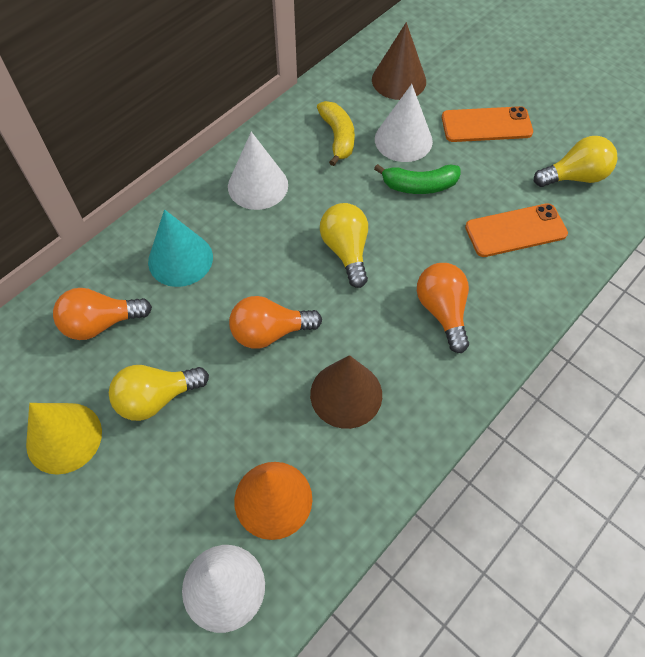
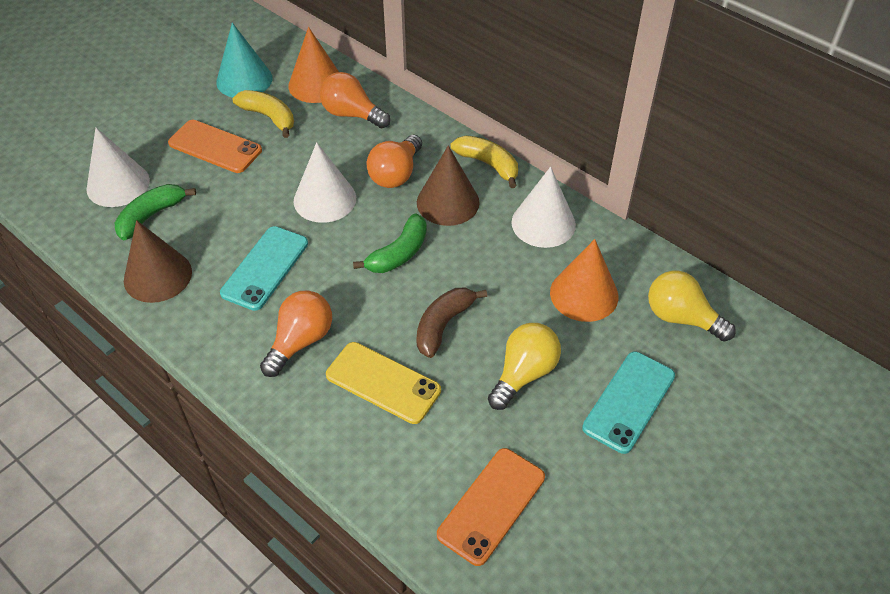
brown banana: none = 0 -> [416,288,487,358] = 1
green banana: [374,164,461,194] = 1 -> [115,184,196,240] [353,213,427,273] = 2
orange cone: [234,462,312,540] = 1 -> [288,27,339,103] [550,239,618,322] = 2
turquoise phone: none = 0 -> [220,226,308,311] [582,352,675,454] = 2
yellow banana: [317,101,355,166] = 1 -> [233,90,294,138] [450,136,518,188] = 2
yellow cone: [26,403,102,475] = 1 -> none = 0
yellow light bulb: [109,365,209,421] [320,203,368,288] [534,136,617,187] = 3 -> [488,323,561,410] [648,271,736,341] = 2
yellow phone: none = 0 -> [326,342,441,424] = 1

